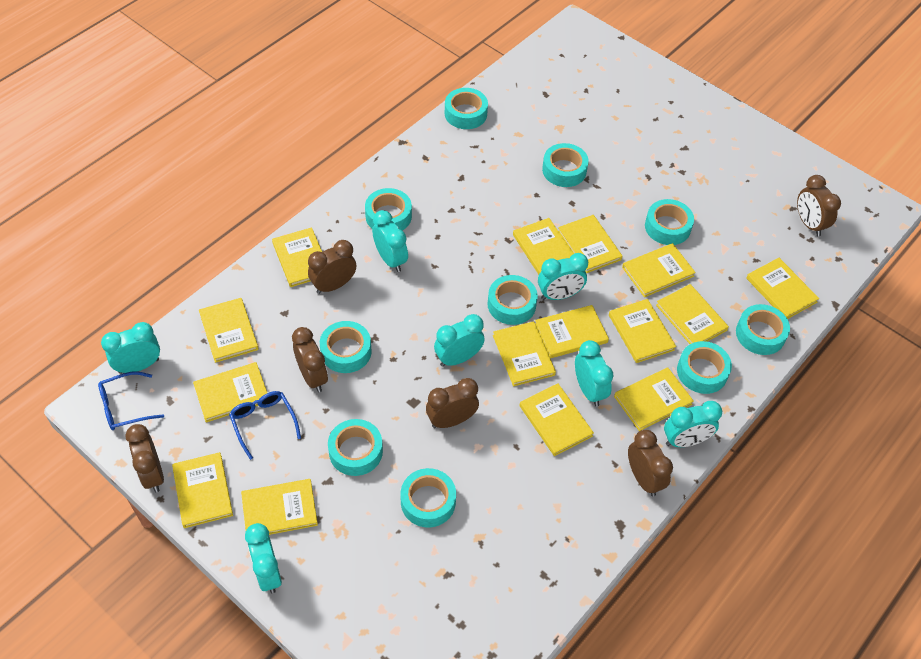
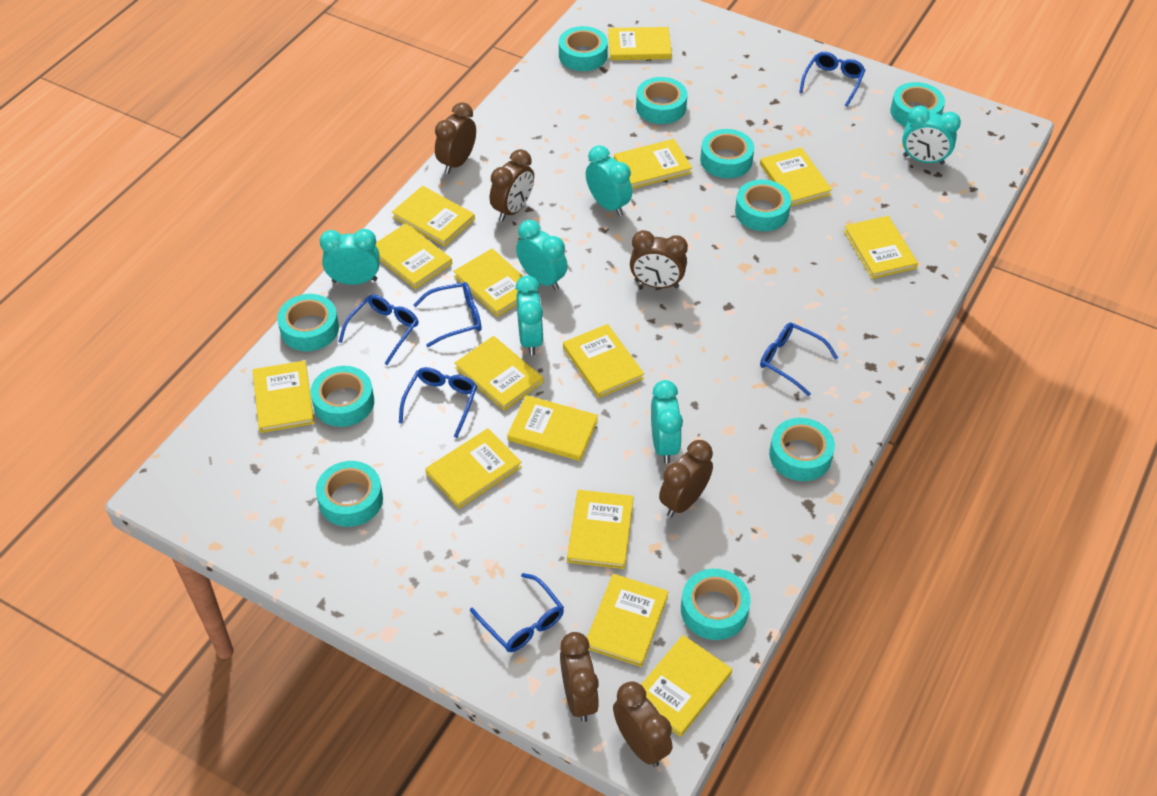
blue glasses: [98,371,164,430] [229,391,301,460] = 2 -> [339,294,419,365] [399,367,477,438] [413,282,481,347] [470,573,564,652] [760,323,838,396] [799,52,865,107] = 6
turquoise clock: [101,322,160,374] [245,523,282,594] [372,210,408,272] [434,314,485,367] [538,253,588,300] [575,340,613,406] [664,401,722,447] = 7 -> [319,229,380,285] [515,276,543,356] [516,220,568,290] [586,145,632,216] [651,380,683,464] [902,105,961,165] = 6

